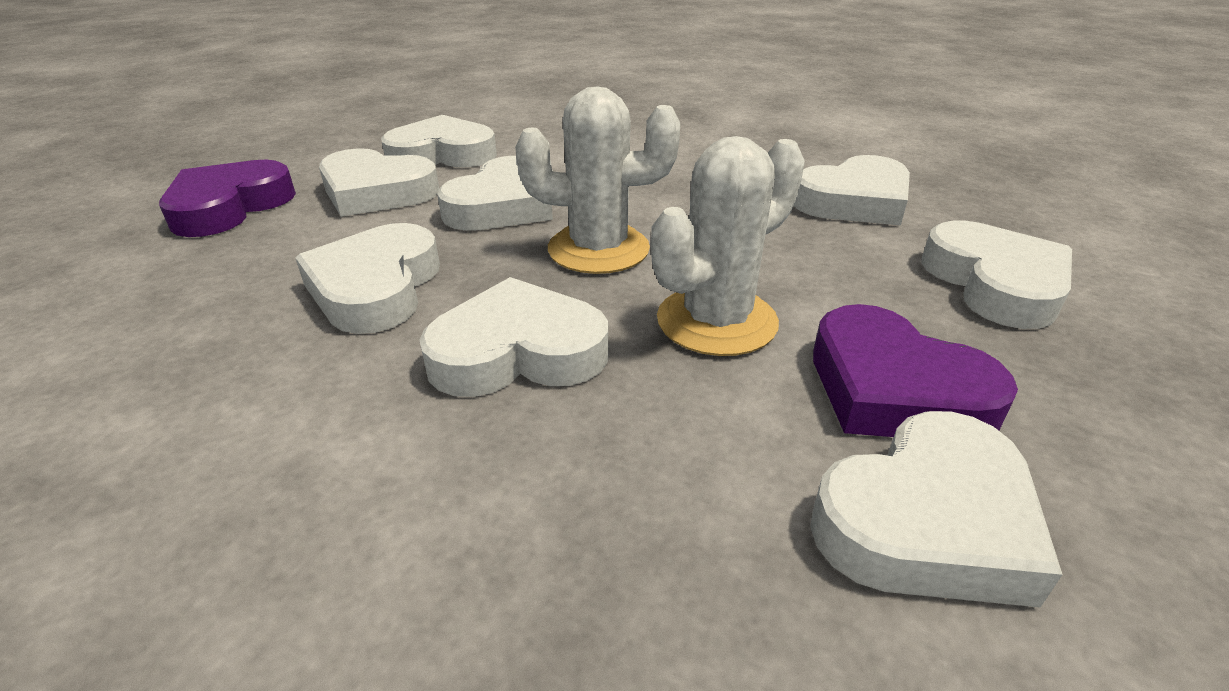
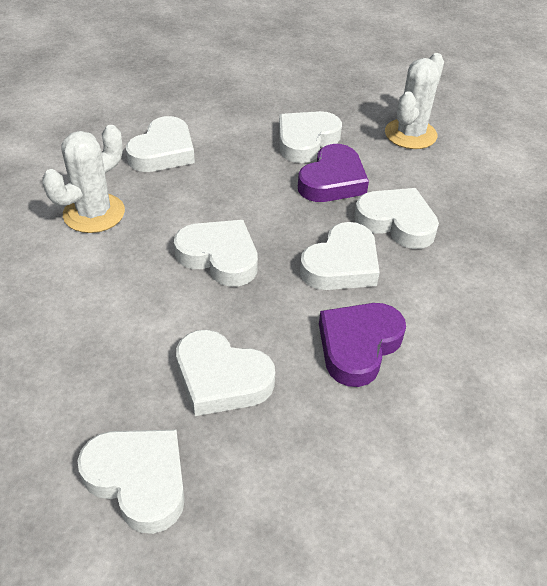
white heart: [295,223,440,334] [319,148,439,217] [381,115,497,167] [419,277,608,397] [437,156,553,231] [794,155,910,226] [810,411,1063,607] [921,221,1072,329] = 8 -> [78,430,185,534] [126,116,195,172] [174,220,258,287] [176,330,275,416] [279,111,342,163] [300,222,380,290] [354,188,439,249] = 7

